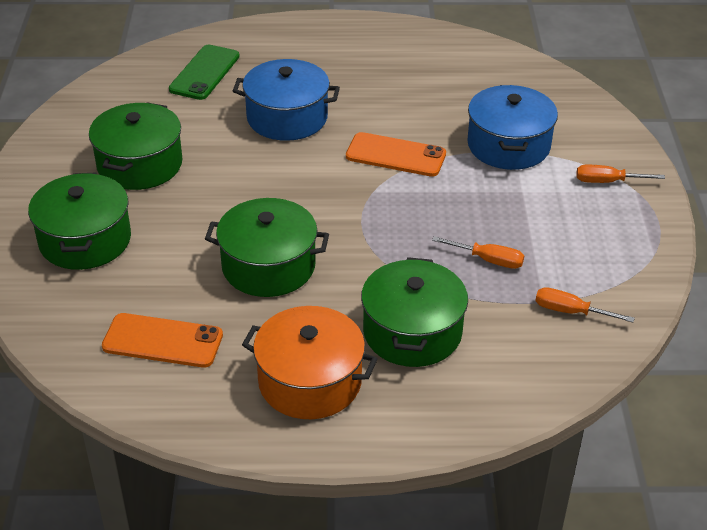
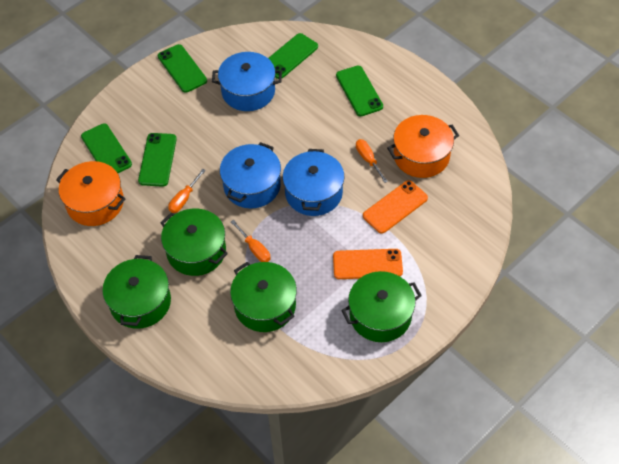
blue pot: [233,59,340,141] [467,85,558,170] = 2 -> [212,52,282,111] [220,142,281,208] [283,149,344,216] = 3
green phone: [169,44,240,100] = 1 -> [81,124,132,173] [138,133,177,187] [158,44,207,93] [268,33,318,79] [336,66,383,116] = 5
orange pot: [242,306,378,419] = 1 -> [56,161,125,226] [387,115,459,178] = 2

